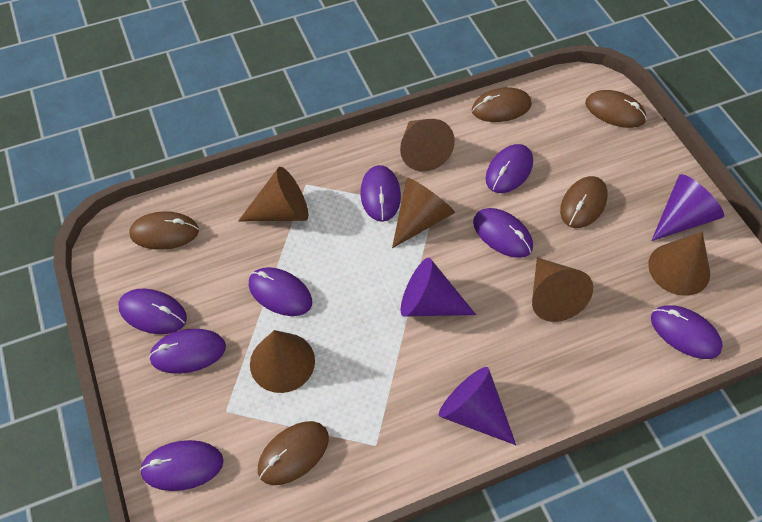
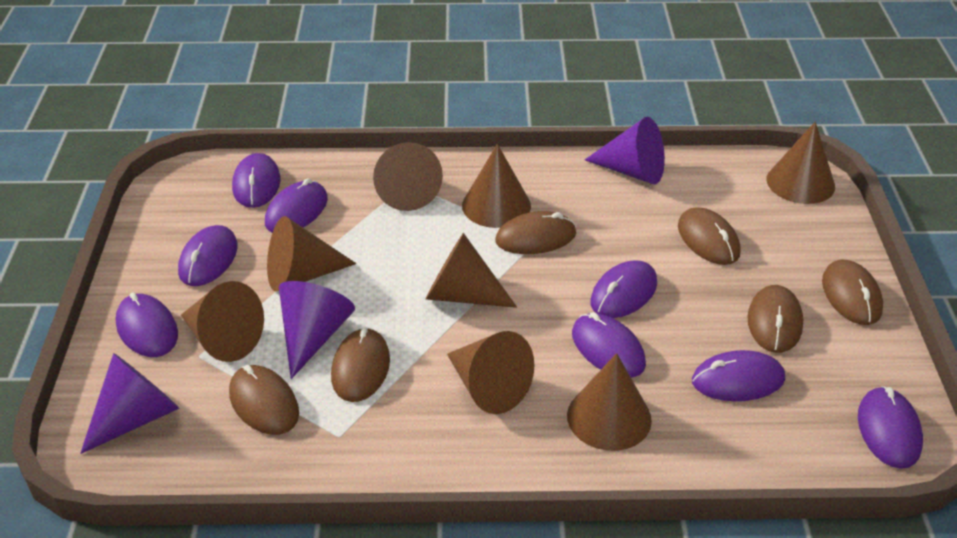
brown cone: [238,167,308,221] [250,330,315,393] [392,177,455,248] [400,119,455,172] [532,258,593,322] [648,232,710,296] = 6 -> [181,281,264,362] [267,216,357,291] [373,142,443,211] [426,233,517,308] [447,331,534,414] [462,144,531,228] [567,353,652,451] [767,122,835,204] = 8
brown mouse: [129,211,199,250] [258,421,329,485] [472,87,532,122] [560,176,608,228] [585,90,647,128] = 5 -> [229,365,299,435] [331,327,390,402] [495,211,576,254] [678,207,741,265] [747,285,803,353] [822,259,883,325] = 6

